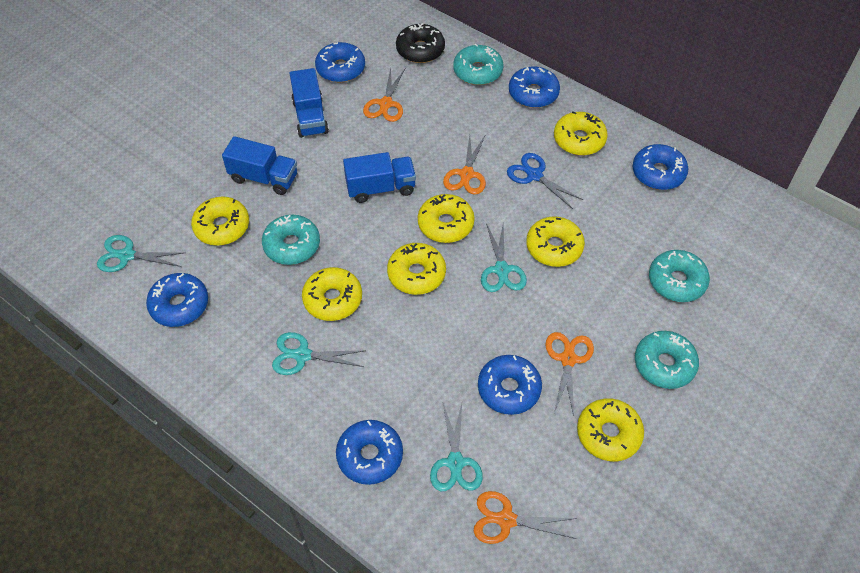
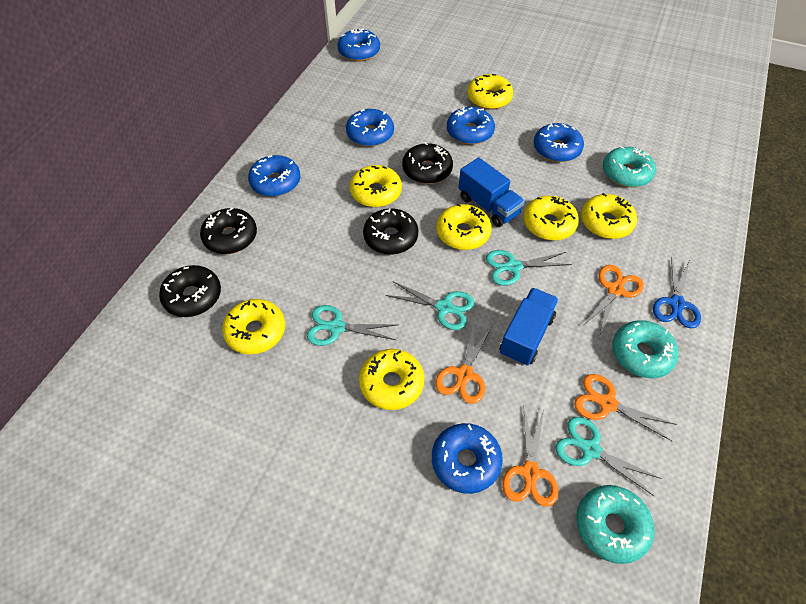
black donut: [396,23,445,63] = 1 -> [159,265,221,317] [200,207,257,254] [363,208,418,255] [402,142,453,184] = 4
blue truck: [222,136,297,195] [290,68,329,138] [343,152,416,203] = 3 -> [458,157,525,227] [500,288,559,366] = 2
turquoise donut: [262,215,320,265] [453,44,503,85] [635,331,699,389] [649,250,710,302] = 4 -> [576,485,655,564] [603,146,656,187] [612,320,679,378] = 3

